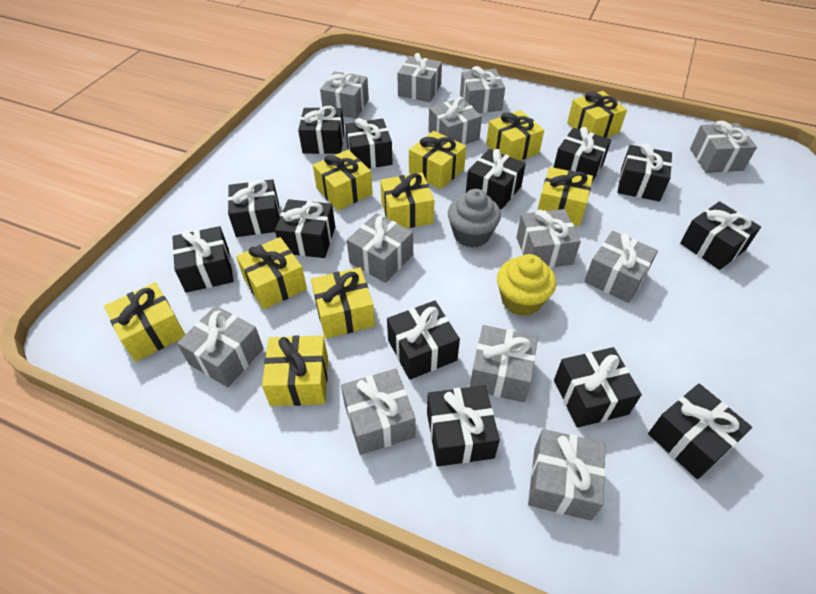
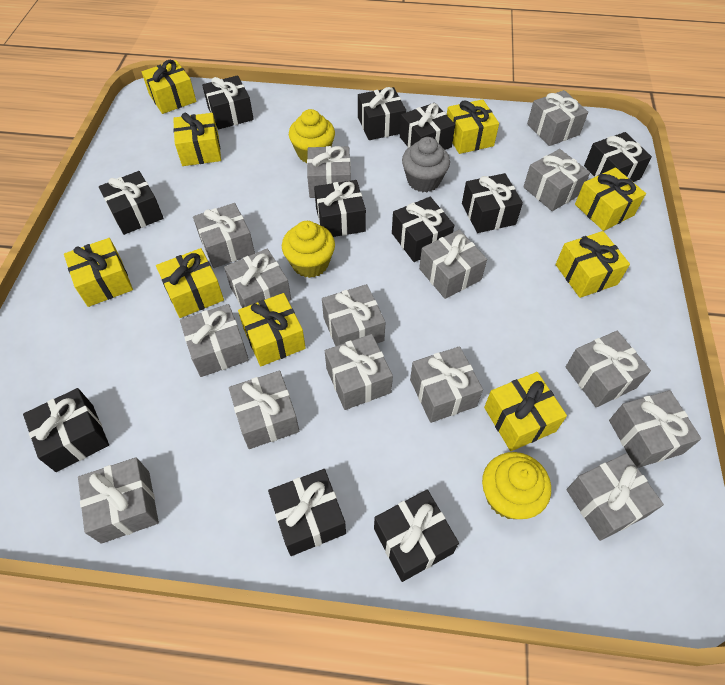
black gift: [172,226,233,293] [228,179,280,237] [275,199,335,258] [298,106,345,154] [345,118,393,168] [387,301,460,380] [427,385,500,466] [466,149,526,209] [553,127,611,182] [554,347,642,428] [618,143,672,202] [648,383,752,479] [680,201,761,270] = 13 -> [23,388,109,472] [99,171,163,235] [202,75,254,129] [268,469,346,556] [314,180,366,237] [358,87,406,140] [374,490,459,582] [392,197,454,262] [400,103,455,150] [462,173,523,233] [584,132,652,182] = 11
grey gift: [177,306,264,387] [320,71,369,119] [341,368,416,455] [347,213,413,283] [397,53,442,102] [428,97,482,145] [460,66,505,113] [470,325,538,403] [516,209,581,268] [528,429,606,521] [584,231,658,303] [690,120,757,173] = 12 -> [78,457,159,544] [180,304,249,377] [193,203,255,268] [224,248,291,308] [229,371,299,449] [307,146,351,198] [322,284,385,346] [325,334,393,410] [410,346,483,423] [419,230,487,299] [523,149,590,211] [527,90,588,146] [566,331,651,407] [566,453,664,541] [609,390,701,468] = 15
yellow cupcake: [497,254,556,316] = 1 -> [282,221,335,278] [289,109,335,163] [482,452,551,519] = 3
yellow gift: [104,282,185,362] [236,237,307,310] [262,335,328,406] [311,267,375,339] [313,150,373,210] [380,173,434,228] [409,131,466,189] [486,110,544,161] [538,167,593,226] [567,91,627,138] = 10 -> [64,238,133,307] [142,60,196,114] [156,248,224,318] [173,113,221,166] [238,293,306,366] [447,99,499,154] [484,372,567,451] [555,231,630,298] [575,167,646,231] = 9

